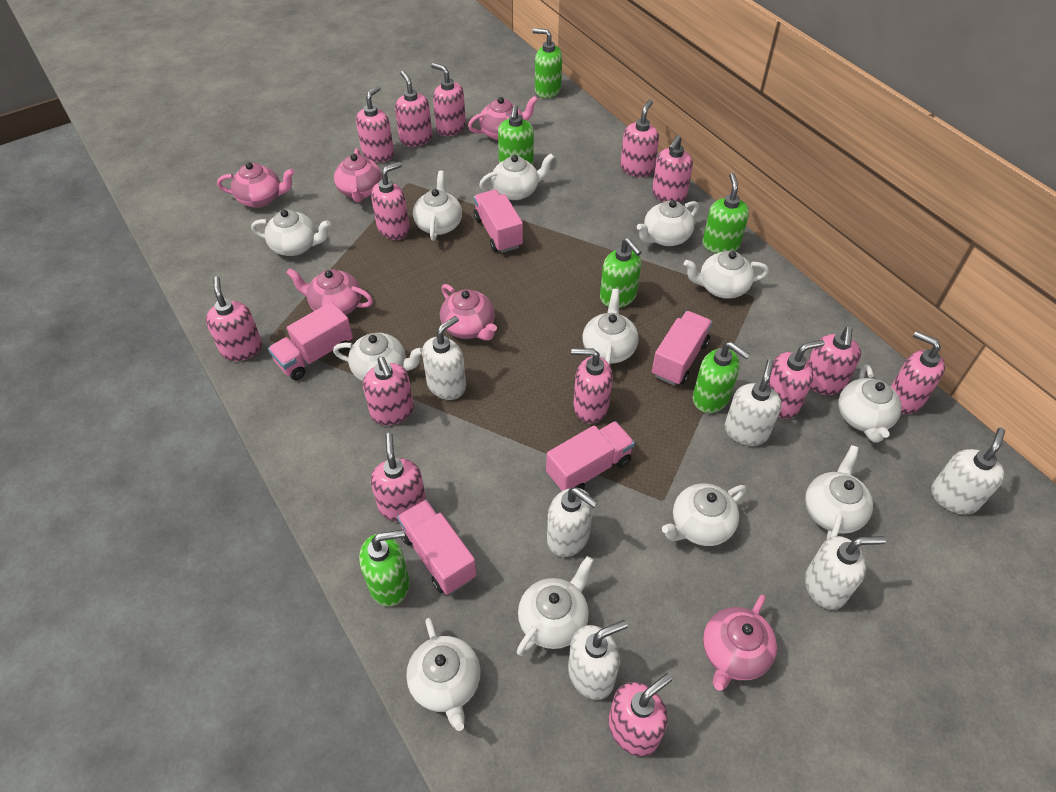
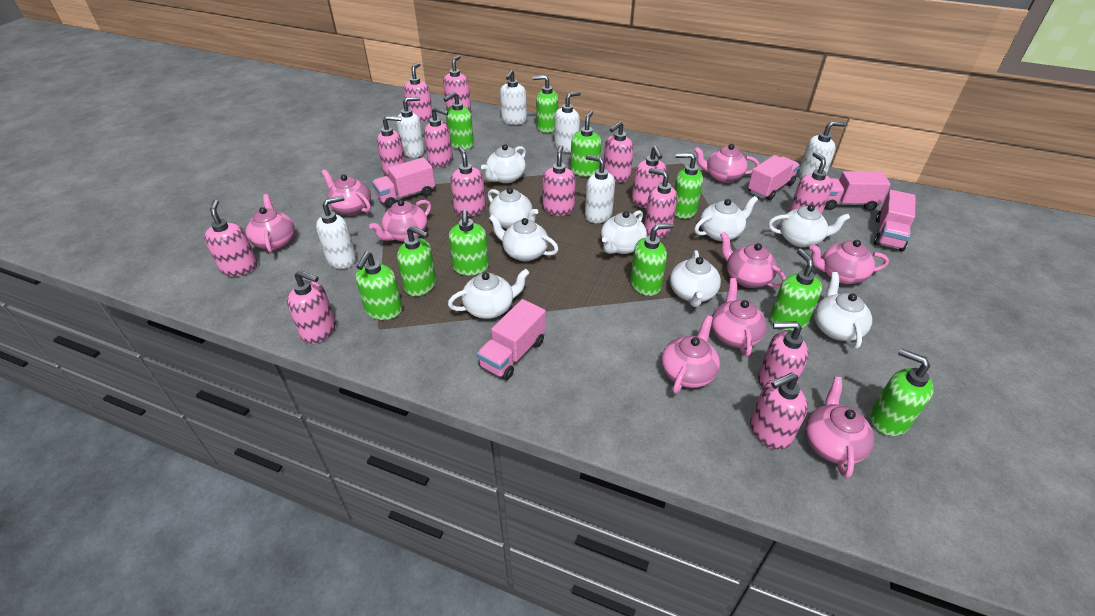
green soap dispenser: [359,529,410,606] [498,105,534,165] [532,28,562,98] [600,238,642,308] [693,342,750,413] [703,173,749,254] = 6 -> [356,252,402,320] [397,226,436,296] [444,92,474,150] [449,209,489,276] [533,75,558,133] [570,111,602,177] [630,223,674,296] [674,153,703,219] [770,249,822,331] [870,349,933,436] = 10
pink teapot: [217,162,295,208] [286,268,373,315] [334,148,382,202] [440,284,497,341] [468,96,538,141] [703,595,777,691] = 6 -> [246,194,295,253] [321,169,371,215] [369,199,431,242] [661,315,720,394] [694,144,759,183] [711,278,767,357] [720,232,786,289] [805,377,874,478] [809,240,889,284] = 9
white teapot: [251,210,331,256] [333,333,423,381] [406,618,481,731] [413,170,462,241] [479,153,555,200] [517,556,594,656] [583,289,638,365] [637,200,699,246] [662,484,747,546] [684,251,769,299] [805,445,873,539] [838,364,902,443] = 12 -> [448,269,530,319] [481,144,526,183] [488,187,538,229] [489,214,558,261] [601,210,647,254] [670,250,721,307] [694,196,758,241] [768,205,850,247] [814,272,872,349] = 9

